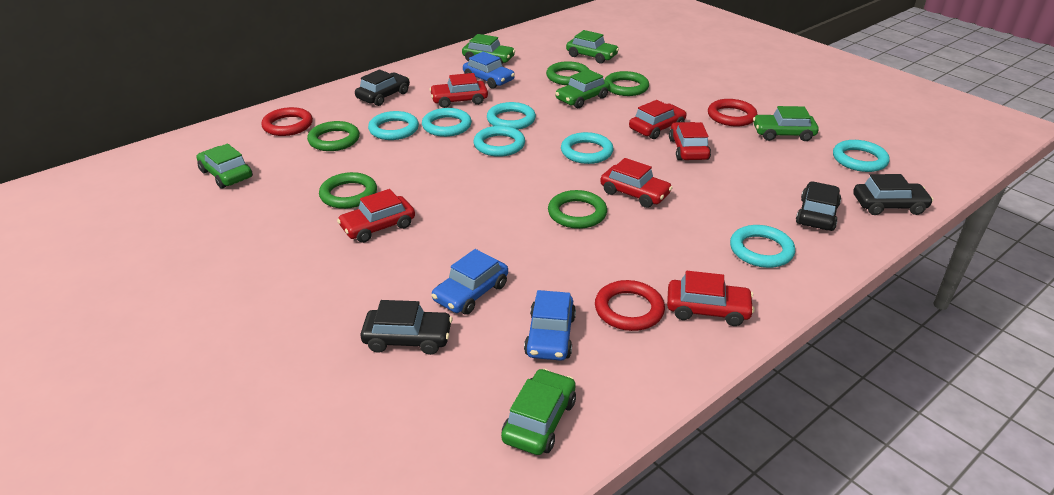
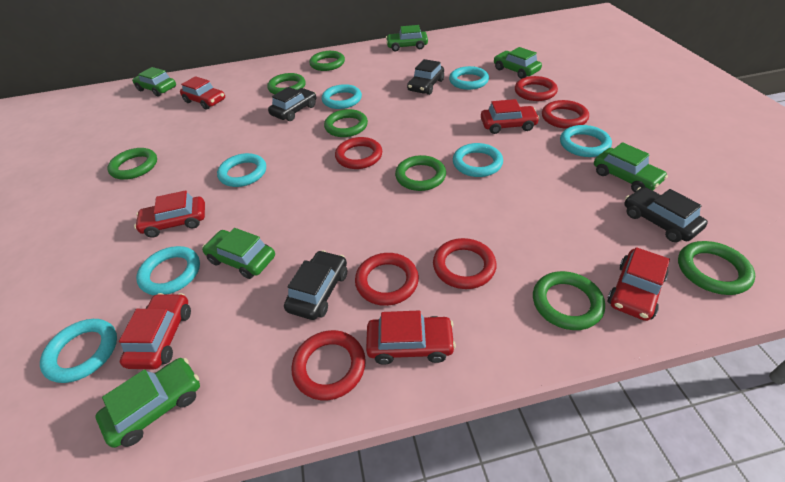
blue car: [432,249,508,315] [463,52,515,89] [524,290,576,361] = 3 -> none = 0
green ring: [307,121,360,151] [319,172,377,209] [546,61,590,85] [548,190,607,229] [604,71,649,96] = 5 -> [107,148,157,180] [267,73,306,95] [309,51,345,71] [324,109,368,137] [395,155,446,191] [533,271,605,330] [678,241,755,295] = 7
red ring: [261,107,313,136] [595,280,665,331] [708,99,757,126] = 3 -> [292,330,366,400] [335,137,382,169] [355,253,419,306] [433,238,497,289] [515,76,558,101] [542,100,589,129] = 6

